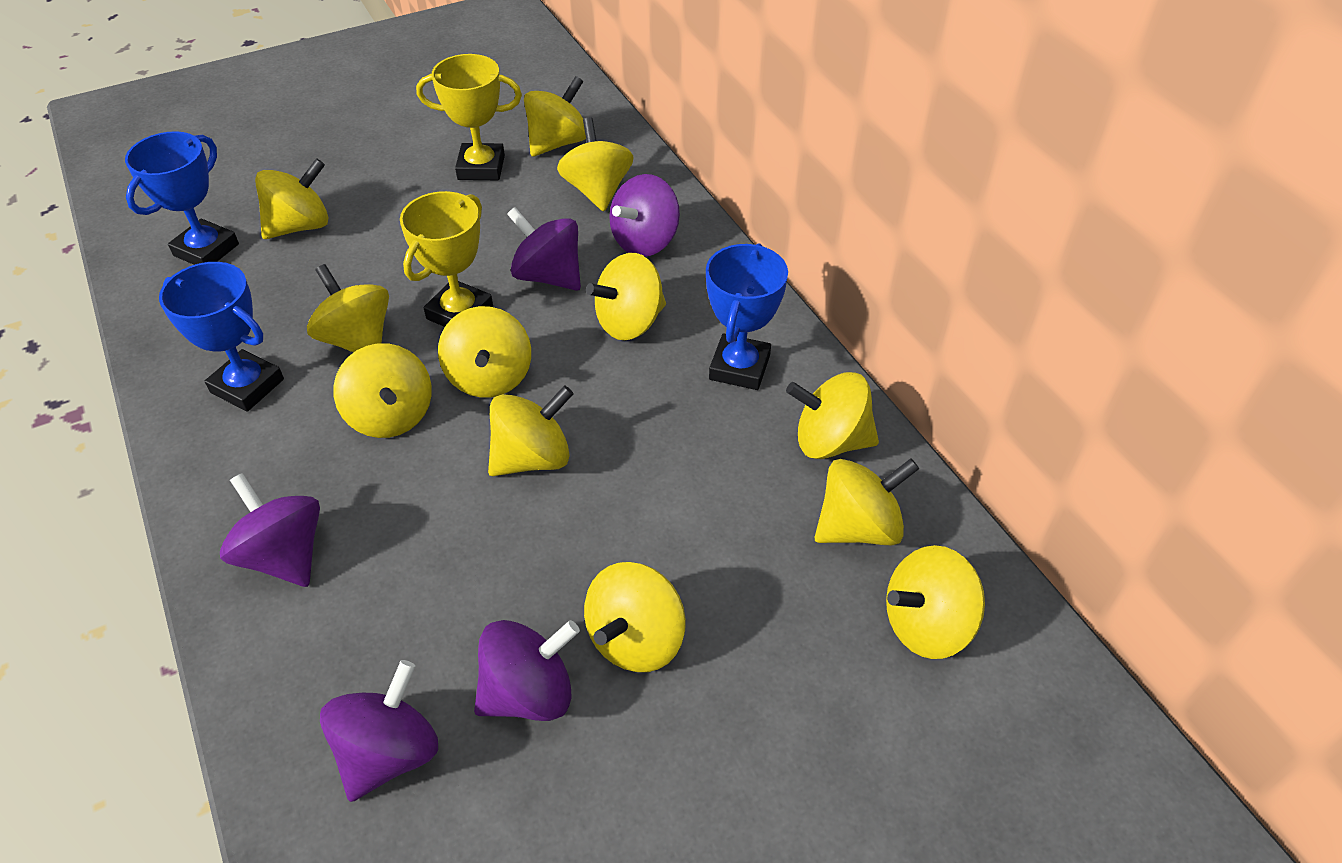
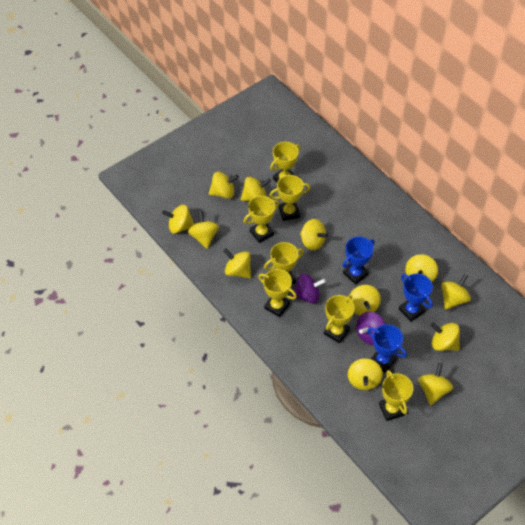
purple spinning top: [220,473,320,587] [320,660,438,802] [474,620,580,721] [507,207,581,291] [609,174,680,257] = 5 -> [292,273,326,304] [356,312,386,345] = 2
yellow trophy: [400,191,493,327] [416,54,522,180] = 2 -> [244,196,280,243] [258,269,297,317] [264,242,304,285] [269,175,310,221] [270,142,300,182] [324,295,355,343] [379,370,413,421] = 7

